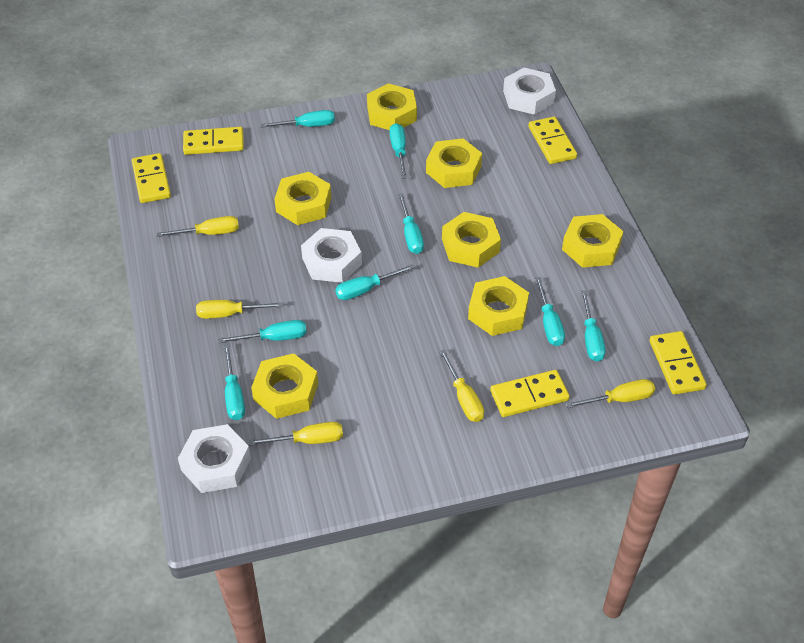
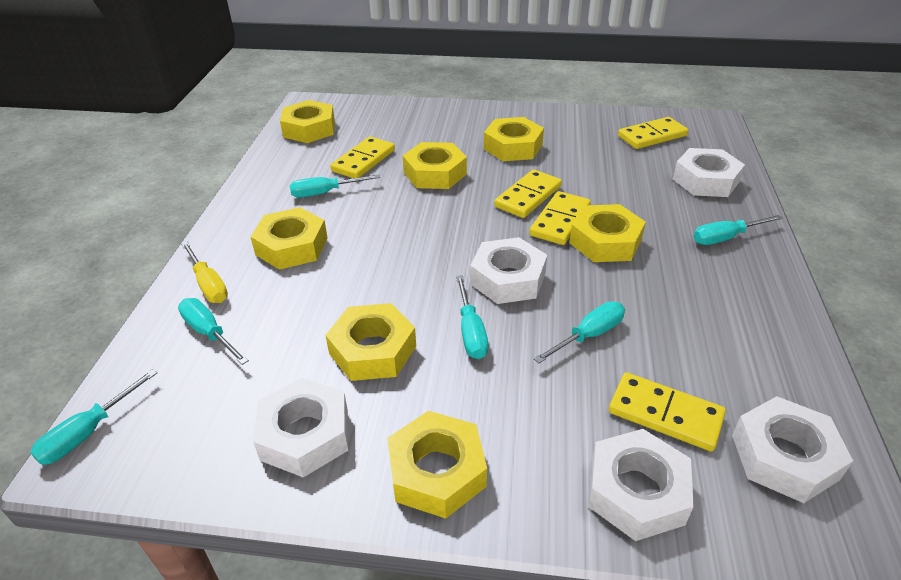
turquoise screwdriver: [218,320,307,343] [224,345,245,420] [260,110,335,128] [335,264,415,300] [389,123,407,179] [398,193,424,254] [535,277,565,346] [581,290,605,362] = 8 -> [30,369,157,465] [178,298,249,365] [290,174,380,198] [456,275,489,359] [534,301,625,363] [693,215,783,245] = 6
white nut: [178,424,251,493] [301,228,362,283] [503,68,556,115] = 3 -> [253,378,348,478] [470,237,547,304] [588,429,694,541] [673,148,745,197] [732,396,853,503] = 5
yellow screwdriver: [157,216,239,237] [196,300,283,319] [248,422,343,446] [439,350,484,422] [566,379,655,408] = 5 -> [181,242,228,303] = 1

